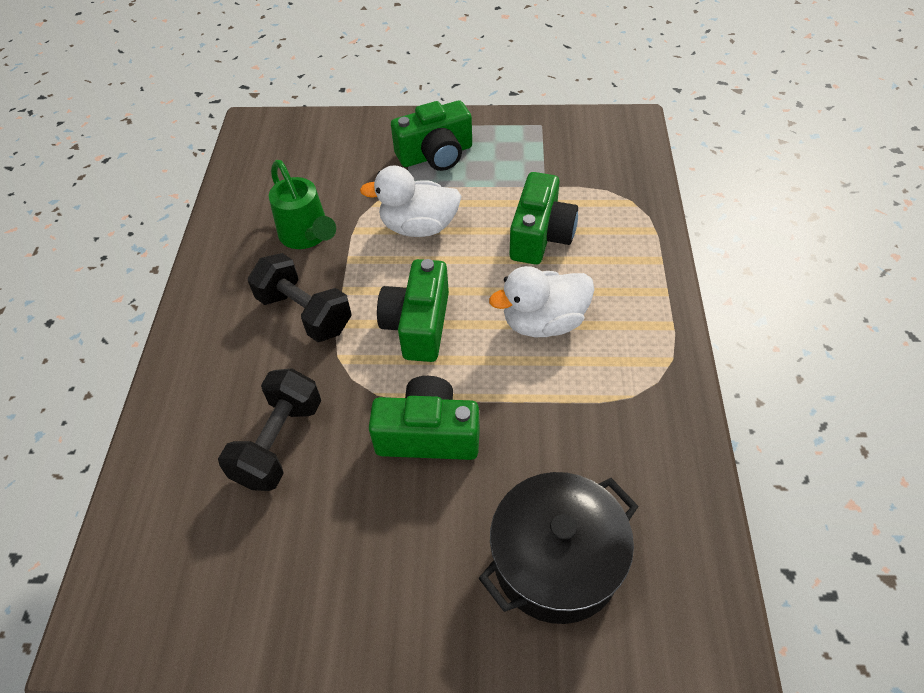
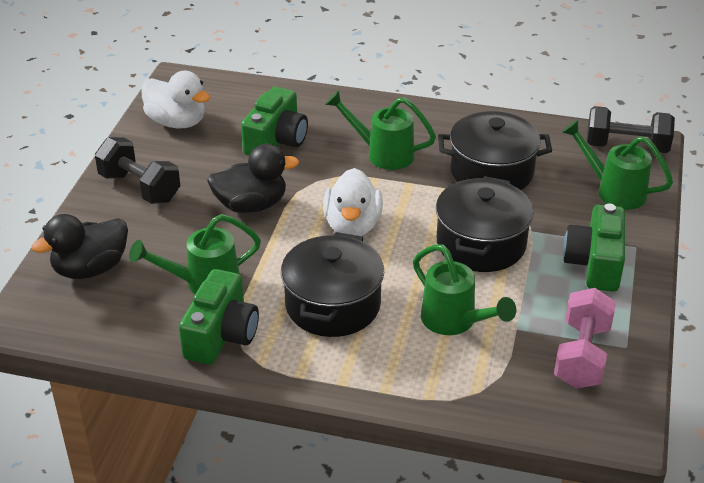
black duck: none = 0 -> [31,214,128,279] [207,144,299,213] = 2
black pot: [479,472,639,624] = 1 -> [281,232,384,337] [436,176,534,272] [438,111,552,190] = 3
green camera: [369,376,480,460] [377,259,449,362] [391,101,472,171] [510,172,578,265] = 4 -> [179,269,259,364] [241,87,308,156] [563,204,625,292] = 3
green watering can: [269,160,336,249] = 1 -> [129,214,261,294] [325,90,436,170] [413,244,516,335] [562,120,673,210] = 4
pink dumbbell: none = 0 -> [554,288,616,389] = 1

